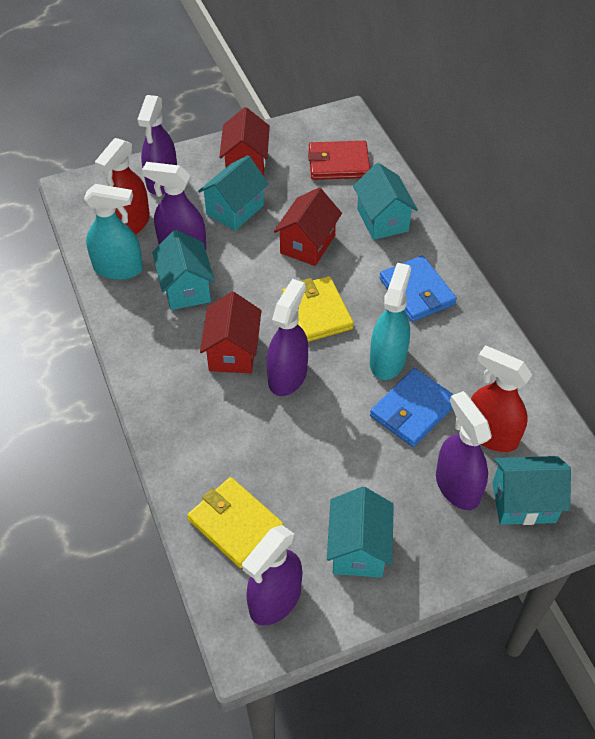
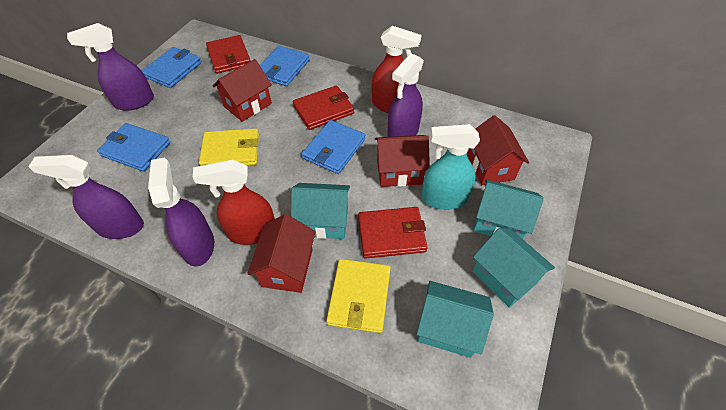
blue wallet: [370,368,454,447] [379,256,457,322] = 2 -> [97,123,171,171] [141,47,202,88] [260,46,310,86] [302,120,365,174] = 4
purple spray bottle: [137,95,177,195] [142,162,207,249] [242,525,302,626] [266,279,308,396] [436,391,492,510] = 5 -> [28,155,144,239] [67,23,154,111] [148,157,214,267] [388,53,424,137] = 4
red house: [200,292,262,373] [219,107,270,176] [274,188,342,266] = 3 -> [213,59,272,122] [247,214,315,293] [375,135,430,187] [467,115,529,185] = 4
red wallet: [308,141,370,180] = 1 -> [206,35,251,74] [293,85,354,130] [358,207,428,259] = 3
turquoise house: [152,230,215,310] [198,155,269,231] [327,487,394,578] [353,163,418,240] [492,456,571,525] = 5 -> [291,183,350,239] [417,281,494,358] [472,228,555,308] [474,179,544,239] = 4
turquoise spray bottle: [84,184,143,280] [370,263,411,380] = 2 -> [422,124,480,210] = 1

